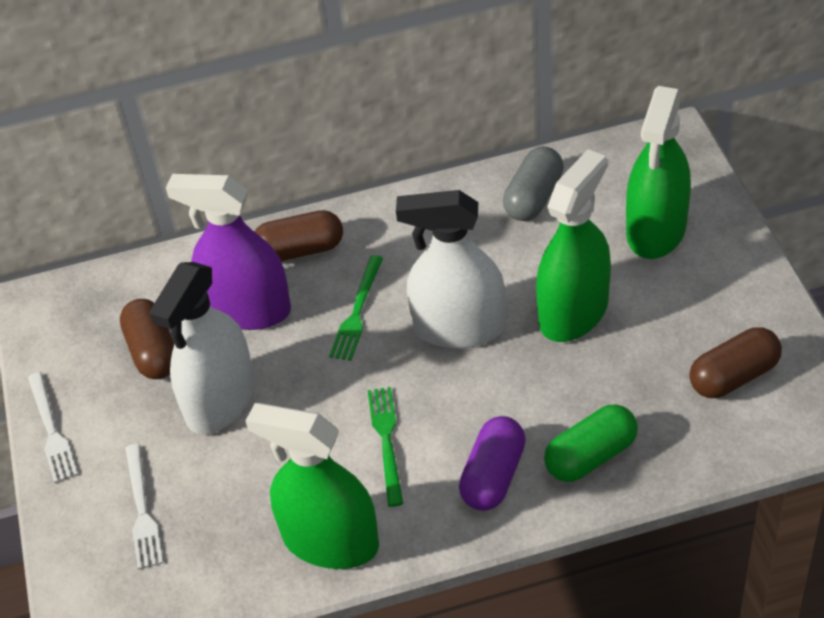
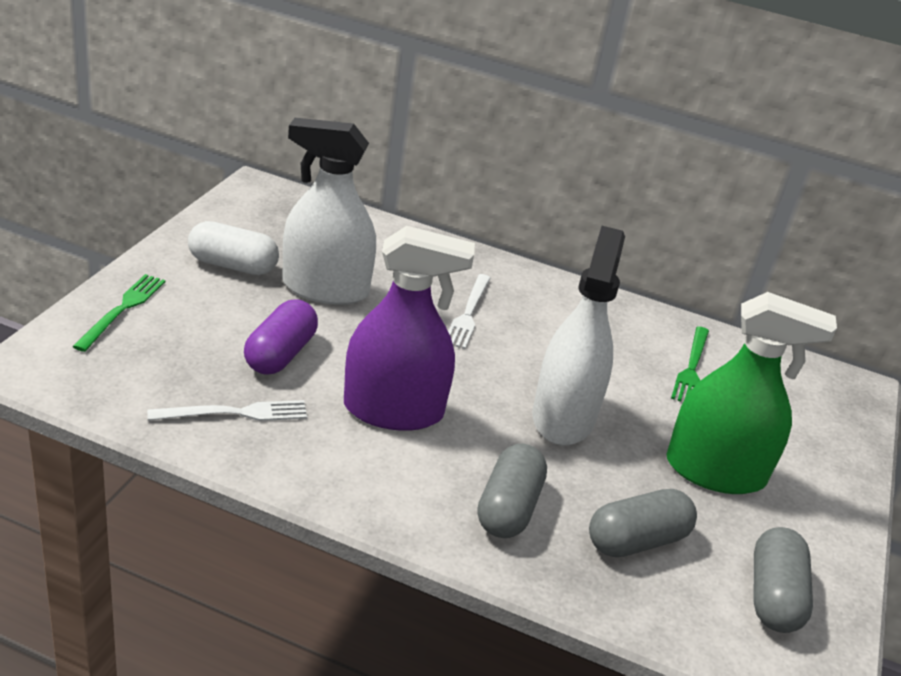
brown capsule: [120,299,174,379] [255,210,343,261] [689,327,782,398] = 3 -> none = 0
green capsule: [544,405,638,482] = 1 -> none = 0
green spray bottle: [246,403,379,569] [536,149,611,342] [626,86,691,259] = 3 -> [666,292,837,494] = 1
grey capsule: [503,146,564,221] = 1 -> [478,444,547,538] [589,489,697,557] [754,527,813,633] = 3
white capsule: none = 0 -> [188,221,279,275] = 1

